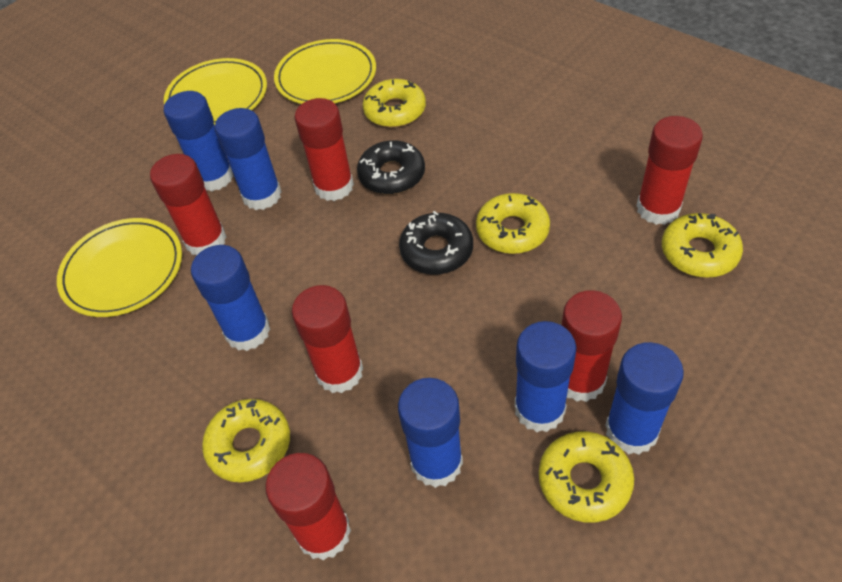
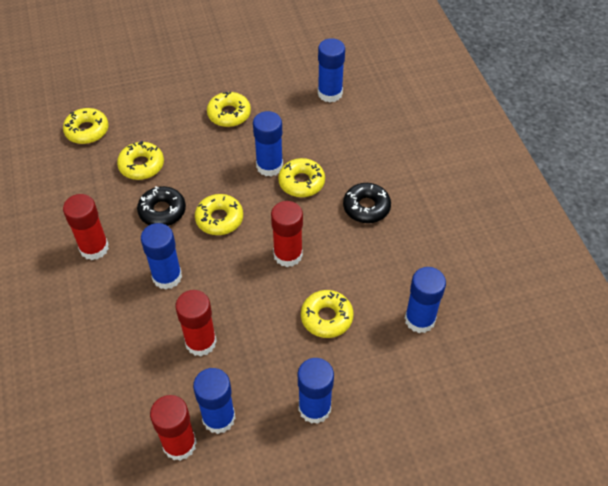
red glue stick: [150,154,226,255] [265,453,351,560] [292,285,363,393] [295,98,354,201] [562,290,622,402] [636,116,703,225] = 6 -> [63,194,109,260] [150,395,197,461] [175,290,217,356] [271,201,303,267] = 4
yellow donut: [202,399,290,482] [363,79,426,127] [476,193,550,254] [539,431,634,523] [662,213,743,278] = 5 -> [63,108,108,144] [117,141,164,180] [195,194,243,235] [207,91,251,127] [278,158,325,197] [301,290,353,338] = 6
yellow plate: [57,218,182,317] [164,58,267,125] [274,39,376,104] = 3 -> none = 0

